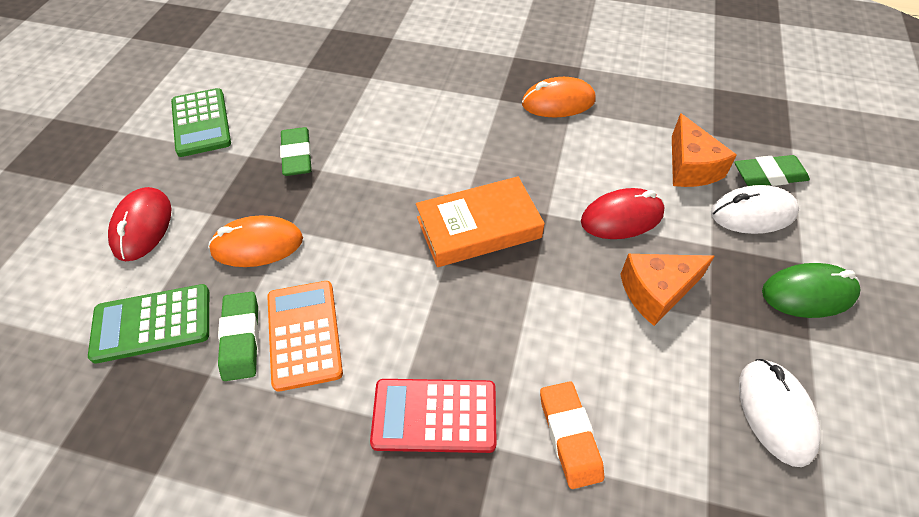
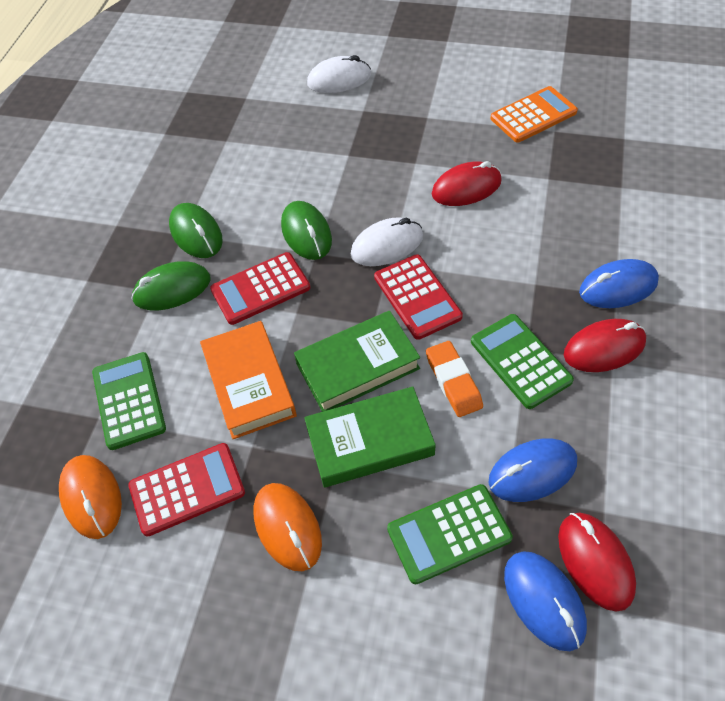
blue mouse: none = 0 -> [489,438,577,502] [504,551,587,651] [579,259,659,308] = 3
green book: none = 0 -> [294,311,420,412] [304,386,436,487] = 2
green calculator: [88,284,209,364] [171,88,231,157] = 2 -> [92,352,166,450] [387,484,513,584] [471,314,574,409] = 3
green eraser: [218,292,259,381] [280,127,312,176] [734,155,810,186] = 3 -> none = 0
green mouse: [762,263,861,318] = 1 -> [131,262,211,310] [169,203,223,258] [281,201,332,260] = 3
orange cheese: [620,254,715,326] [672,113,737,187] = 2 -> none = 0
red calculator: [370,379,497,453] = 1 -> [128,443,245,536] [210,252,310,325] [374,254,463,340] = 3
red mouse: [108,187,171,261] [581,188,665,239] = 2 -> [432,161,502,206] [558,513,636,612] [564,319,646,372] = 3

